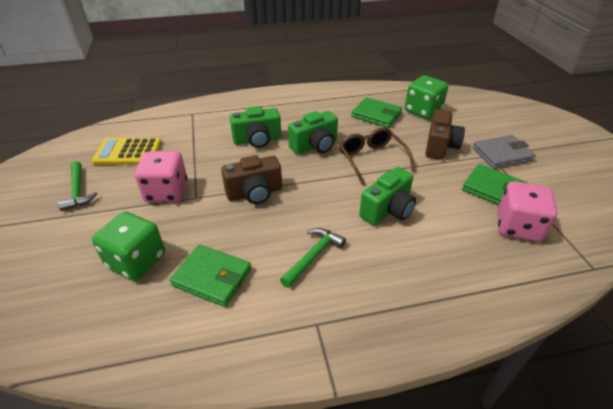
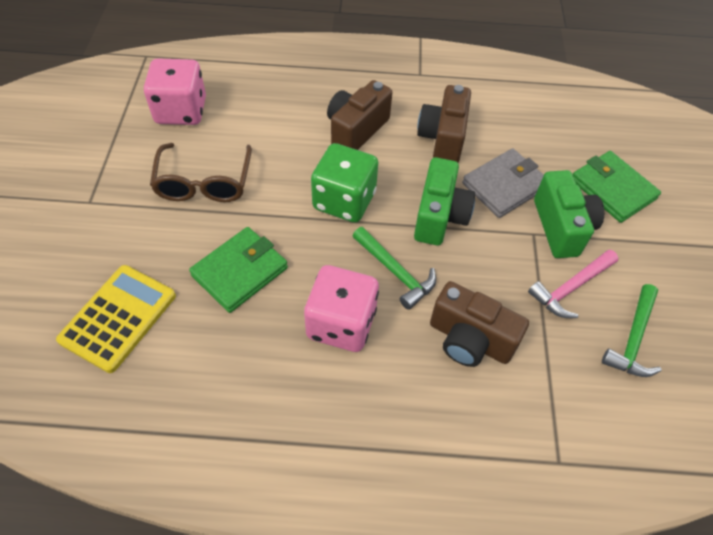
brown camera: [221,155,282,204] [425,109,465,160] = 2 -> [327,80,392,150] [417,85,471,162] [430,281,529,367] = 3
green camera: [230,106,281,148] [288,111,338,155] [359,167,416,226] = 3 -> [414,157,475,245] [534,170,604,258] = 2
green dice: [92,212,165,281] [405,75,448,119] = 2 -> [311,143,378,223] = 1
green wallet: [170,244,251,307] [351,97,402,128] [462,164,528,205] = 3 -> [189,227,288,313] [573,151,661,223] = 2
pink hammer: none = 0 -> [528,250,618,318] = 1

